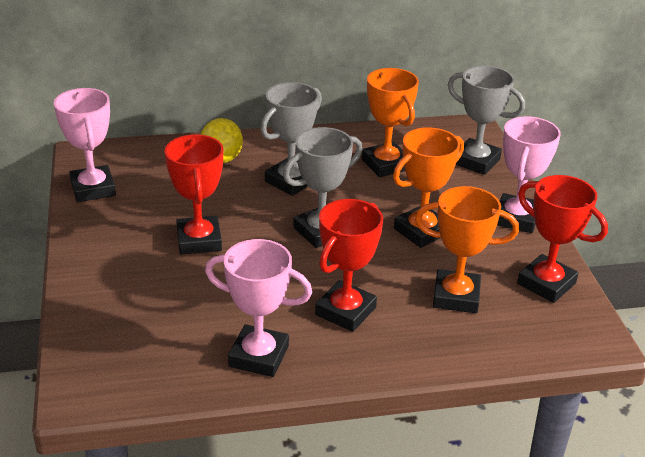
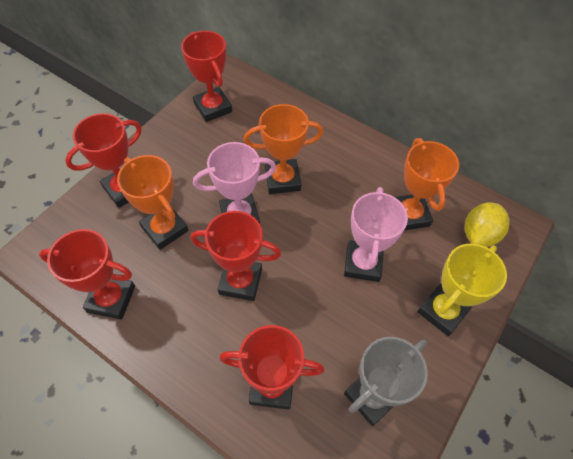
grey trophy: [261,82,322,196] [283,127,362,248] [448,66,525,175] = 3 -> [344,337,428,426] = 1
pink trophy: [54,88,116,202] [205,239,312,377] [497,116,561,233] = 3 -> [193,142,276,223] [344,187,408,282] = 2
red trophy: [164,134,223,254] [315,199,383,332] [517,175,608,303] = 3 -> [39,229,135,320] [65,113,142,208] [181,31,232,122] [190,211,281,301] [219,325,324,410] = 5
yellow trophy: none = 0 -> [417,244,507,336] = 1

